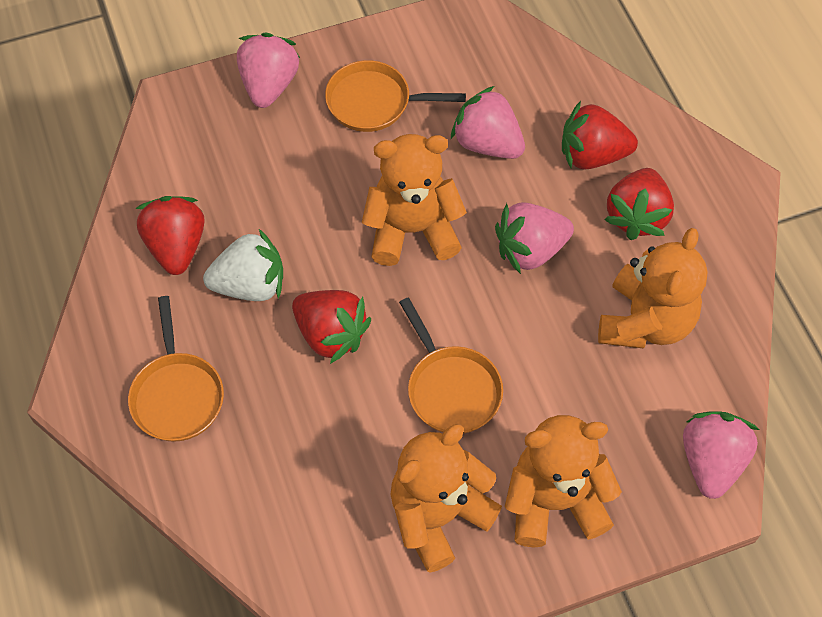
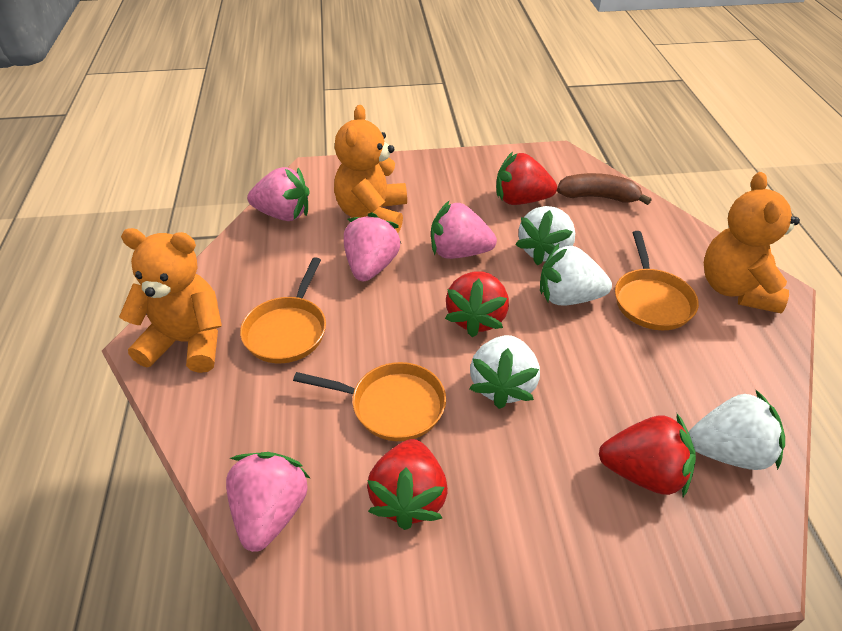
brown banana: none = 0 -> [557,173,652,205] = 1
orange teddy bear: [362,134,467,266] [390,424,502,573] [505,415,622,547] [598,228,708,349] = 4 -> [119,228,222,373] [334,105,407,233] [704,172,800,314] = 3
white strawberry: [203,229,283,301] = 1 -> [469,335,540,409] [515,206,575,265] [540,243,612,305] [689,389,785,470] = 4

